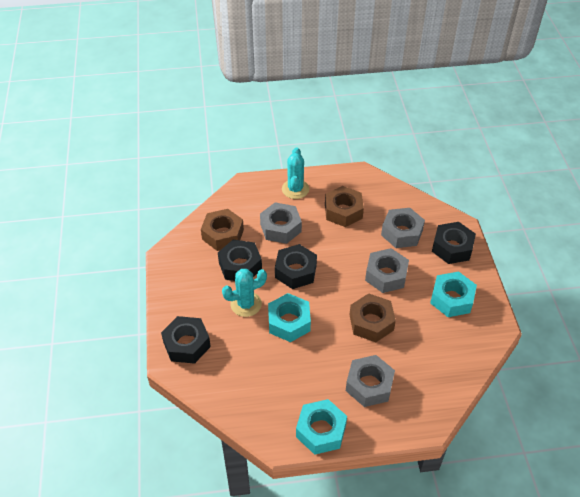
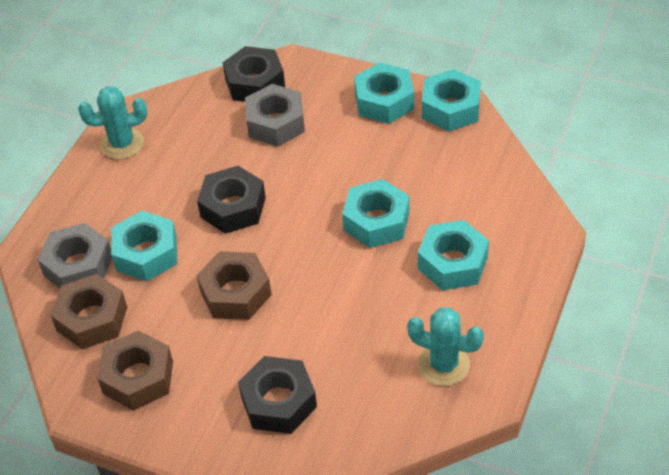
black nut: [161,316,211,364] [218,240,262,281] [275,244,317,289] [432,222,476,264] = 4 -> [197,166,266,234] [223,46,285,102] [238,356,317,434] = 3
grey nut: [260,202,302,244] [346,355,395,407] [365,248,409,293] [381,208,425,248] = 4 -> [37,223,112,288] [245,84,305,146] = 2
turquoise nut: [268,293,311,342] [296,399,347,455] [430,271,477,317] = 3 -> [111,211,177,281] [342,179,409,248] [354,62,414,124] [418,220,489,290] [422,69,481,132] = 5

